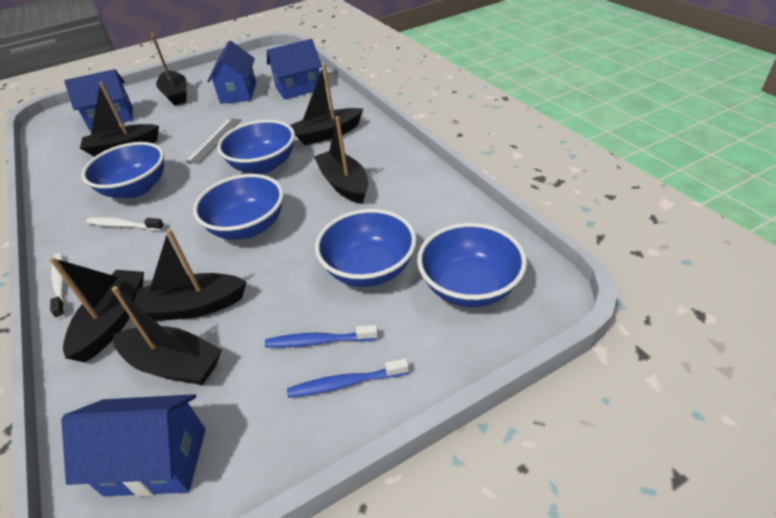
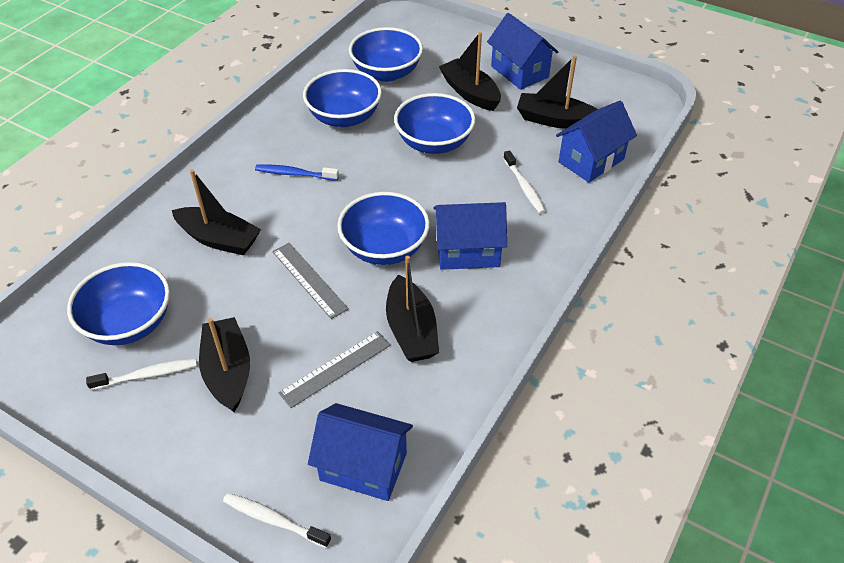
black boat: [50,257,144,362] [80,82,159,157] [112,286,222,385] [134,229,247,321] [151,33,187,106] [290,64,363,145] [314,116,368,204] = 7 -> [172,169,261,256] [199,317,250,412] [386,256,439,362] [439,32,501,111] [517,56,598,129] = 5
blue toothbrush: [265,325,378,348] [287,358,409,398] = 2 -> [255,164,339,181] = 1
grey ruler: [185,118,242,164] = 1 -> [272,243,349,319] [278,331,391,408] = 2
white toothbrush: [50,253,65,319] [86,217,165,231] = 2 -> [86,358,197,390] [223,493,331,548] [503,151,546,214] = 3

